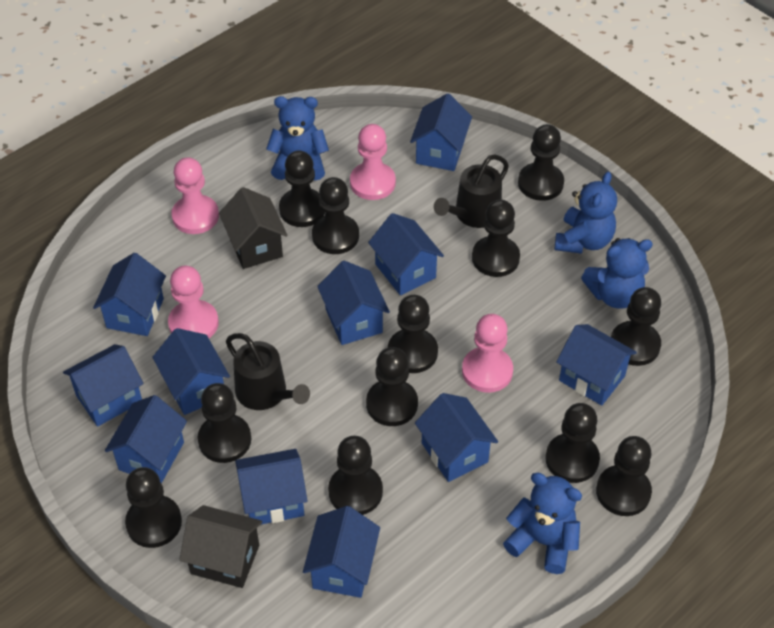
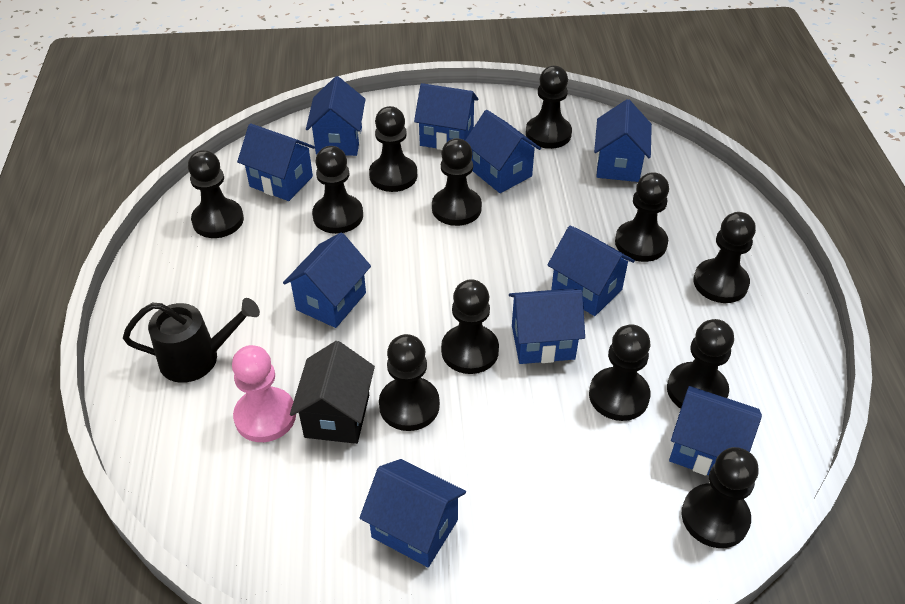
black house: [179,505,262,588] [219,187,287,269] = 2 -> [290,341,375,444] = 1
black watering can: [226,333,310,410] [434,155,509,228] = 2 -> [123,298,260,383] = 1
blue house: [63,344,143,427] [93,253,166,336] [105,395,187,484] [152,328,230,415] [235,449,308,525] [303,506,380,598] [317,261,390,345] [368,213,444,295] [410,93,472,171] [415,393,498,482] [556,324,637,406] = 11 -> [237,123,315,201] [283,232,371,328] [306,76,366,156] [360,459,466,567] [414,83,479,150] [465,110,541,193] [509,289,585,364] [548,225,635,316] [594,99,652,182] [669,386,762,476] = 10
blue teddy bear: [266,96,329,180] [503,473,582,574] [555,172,617,254] [581,238,653,309] = 4 -> none = 0
pink pawn: [168,266,219,338] [171,157,219,234] [350,124,396,200] [462,314,513,393] = 4 -> [232,345,296,442] = 1

